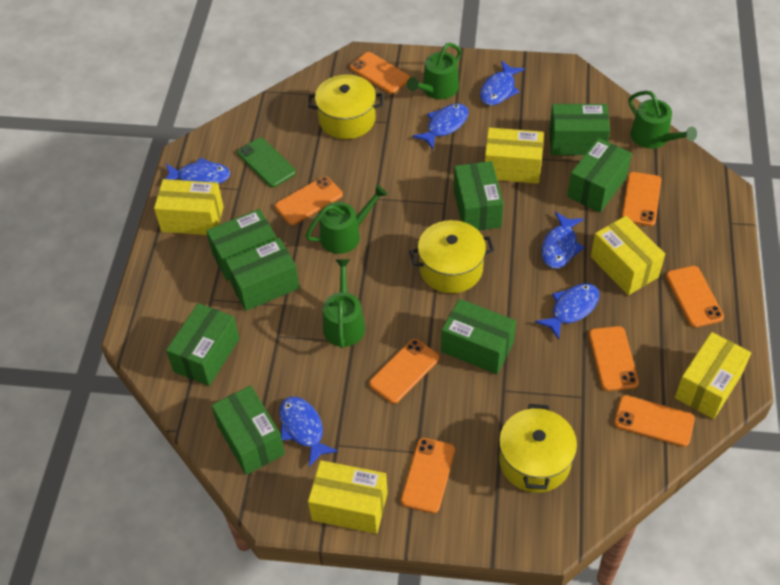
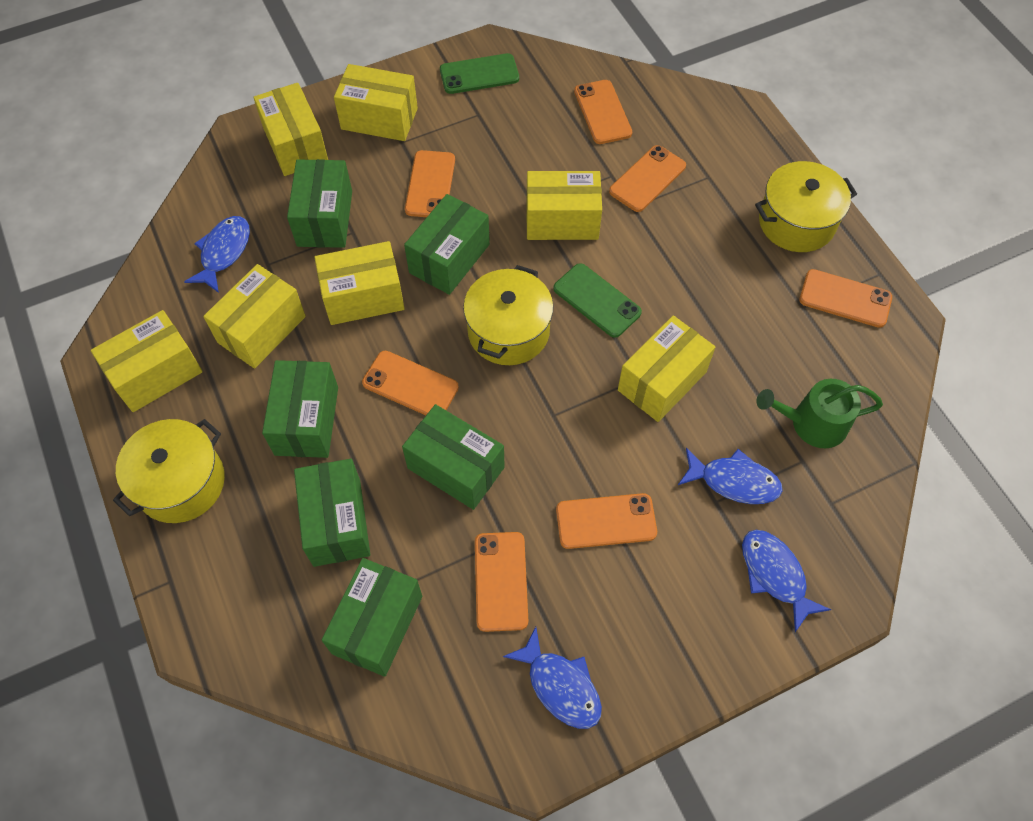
blue fish: [165,157,230,184] [279,396,338,466] [412,104,469,149] [480,61,525,106] [535,283,600,340] [541,212,584,269] = 6 -> [184,216,250,293] [503,627,602,729] [678,448,783,504] [742,530,831,632] = 4
green box: [166,303,239,386] [206,209,276,281] [211,385,285,475] [225,238,299,311] [441,299,516,374] [454,161,504,231] [549,104,610,155] [567,138,632,213] = 8 -> [262,360,338,458] [287,159,352,248] [294,459,370,567] [322,558,422,677] [402,404,505,510] [404,194,490,295] = 6
green phone: [237,138,296,187] = 1 -> [440,53,519,94] [553,263,642,338] = 2
green watering can: [306,185,387,254] [323,259,365,348] [407,43,462,99] [628,91,697,149] = 4 -> [756,379,883,448] = 1
orange phone: [275,176,343,225] [350,52,410,94] [369,339,439,404] [401,438,455,513] [589,326,639,391] [614,395,695,447] [622,172,661,226] [666,266,724,328] = 8 -> [362,351,459,415] [405,150,455,217] [475,532,528,632] [556,493,657,549] [574,80,632,144] [609,145,686,212] [799,269,892,328] = 7
yellow box: [154,179,224,235] [308,460,388,534] [485,128,544,184] [591,216,665,295] [675,332,751,419] = 5 -> [91,310,203,412] [203,264,306,369] [253,83,328,176] [314,241,405,325] [334,64,418,141] [526,171,602,240] [618,316,715,422] = 7

